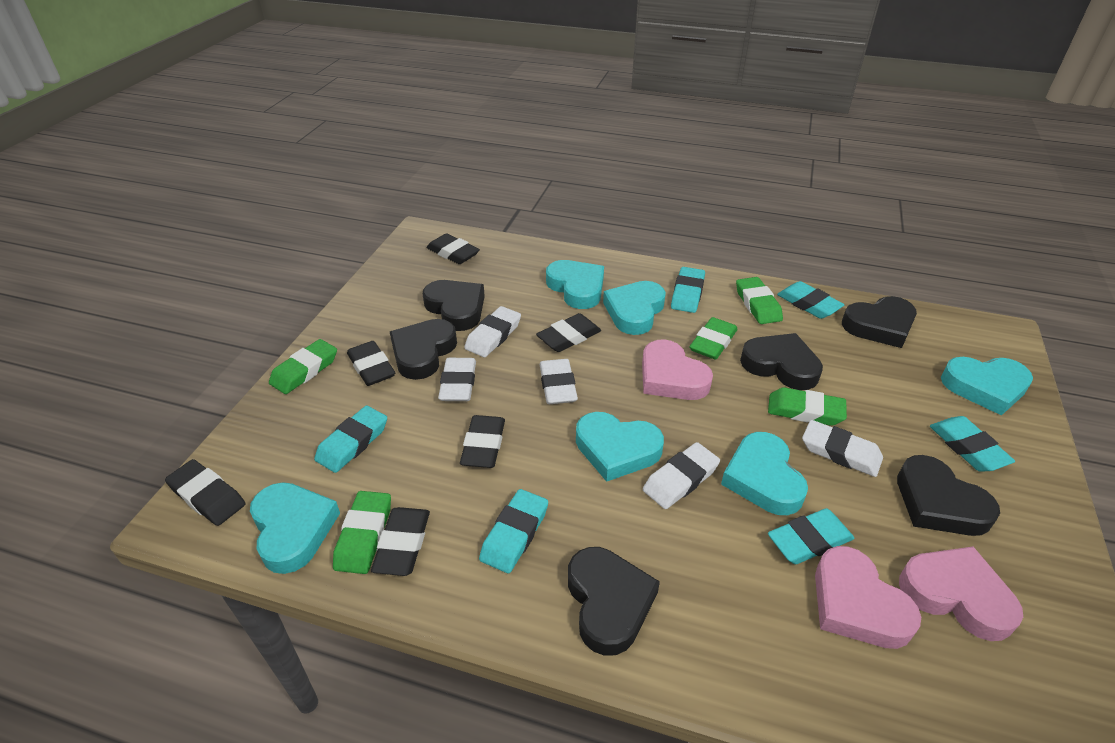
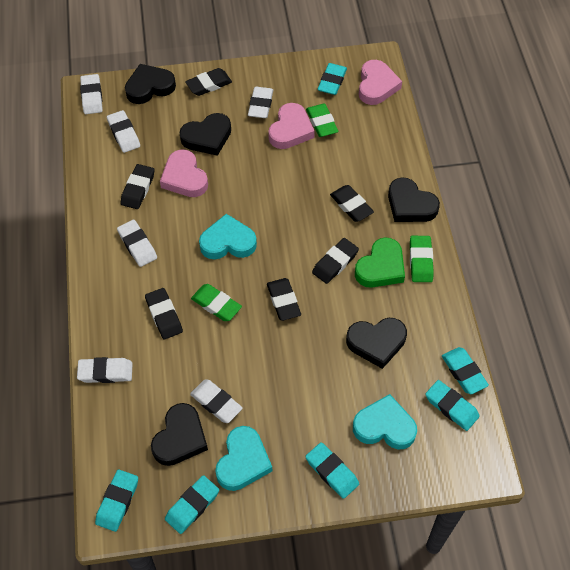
black heart: [390,319,457,380] [423,280,485,331] [568,547,660,656] [740,333,823,390] [842,296,917,348] [897,455,1000,536] = 6 -> [125,64,176,104] [151,403,208,466] [180,113,231,156] [346,318,407,369] [388,178,440,222] = 5
green eraser: [269,339,337,394] [333,491,391,574] [689,317,738,360] [736,277,783,324] [768,387,847,426] = 5 -> [191,284,242,321] [306,104,339,137] [410,236,434,282] = 3
green heart: none = 0 -> [355,237,405,288] = 1
turquoise heart: [250,482,340,574] [546,260,604,309] [576,412,664,482] [603,281,666,335] [721,432,808,515] [941,357,1033,416] = 6 -> [199,214,257,259] [215,426,272,491] [353,394,417,449] = 3
white eraser: [438,358,476,401] [464,306,521,357] [540,359,578,404] [643,442,720,509] [802,420,883,477] = 5 -> [77,357,133,383] [80,74,103,114] [107,110,140,153] [117,220,157,267] [190,379,243,423] [248,87,273,118] = 6

